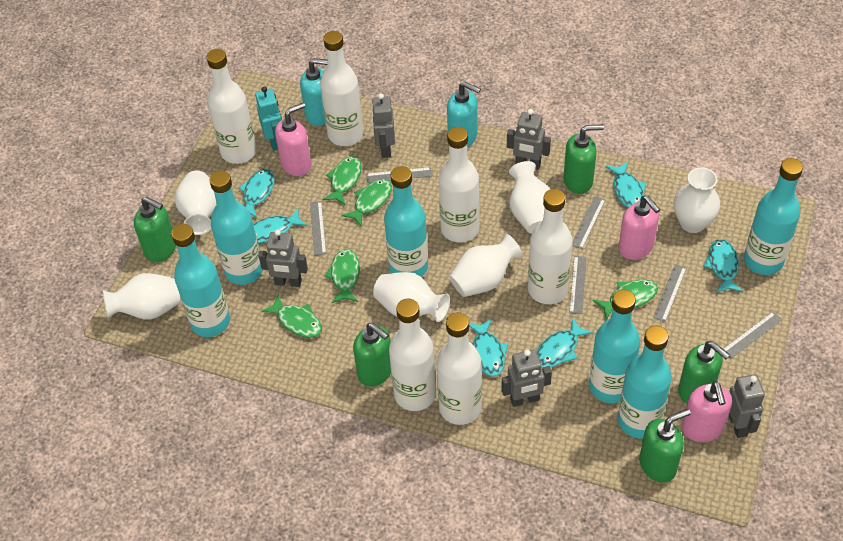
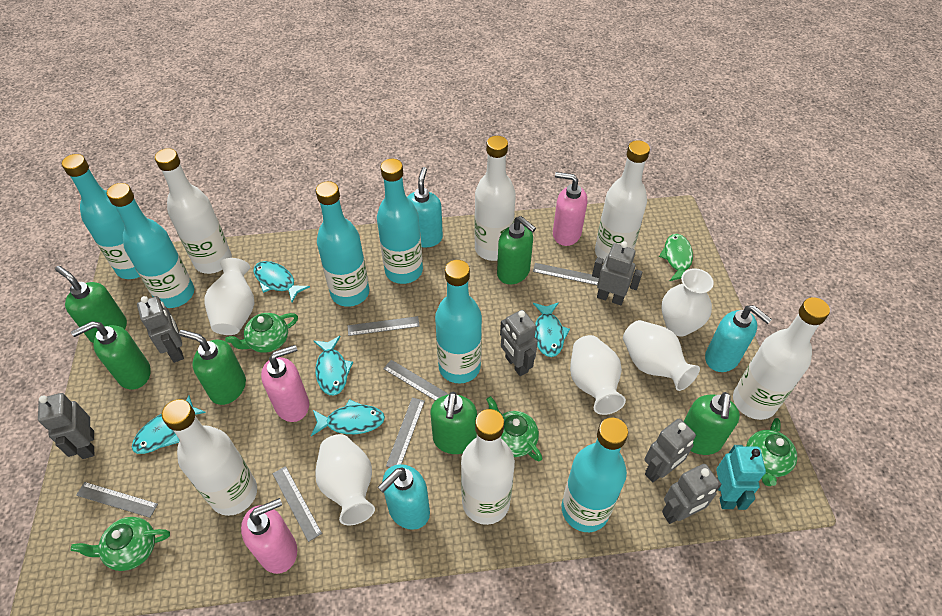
green fish: [261,294,322,338] [322,156,362,205] [324,249,360,303] [342,179,392,226] [593,280,658,320] = 5 -> [659,234,693,281] = 1
green soap dispenser: [134,197,176,262] [353,323,391,387] [563,124,604,194] [639,409,691,483] [678,341,730,403] = 5 -> [55,266,127,343] [71,321,151,390] [179,330,246,405] [430,392,477,454] [497,216,536,284] [683,392,740,455] = 6
green teapot: none = 0 -> [71,517,170,571] [225,313,298,353] [486,396,542,461] [746,418,797,486] = 4
grey robot: [259,230,308,287] [371,93,395,158] [501,349,552,407] [507,109,551,170] [729,374,765,438] = 5 -> [38,393,94,459] [137,296,184,363] [500,310,538,376] [592,241,643,305] [645,419,696,482] [662,464,722,524] = 6
turquoise fish: [239,169,275,218] [253,208,308,243] [469,319,508,376] [536,318,593,368] [605,161,646,208] [703,239,743,293] = 6 -> [132,395,206,454] [253,261,310,302] [311,399,385,436] [314,336,353,395] [533,302,570,357] = 5
turquoise soap dispenser: [300,58,327,126] [447,82,481,147] = 2 -> [378,464,430,530] [407,167,443,247] [705,305,772,372] = 3
white vase: [102,273,181,320] [175,170,216,235] [373,272,450,322] [449,233,523,297] [509,161,550,234] [674,167,720,233] = 6 -> [204,258,255,335] [315,434,375,525] [570,335,626,415] [623,320,700,391] [662,268,714,336] = 5

